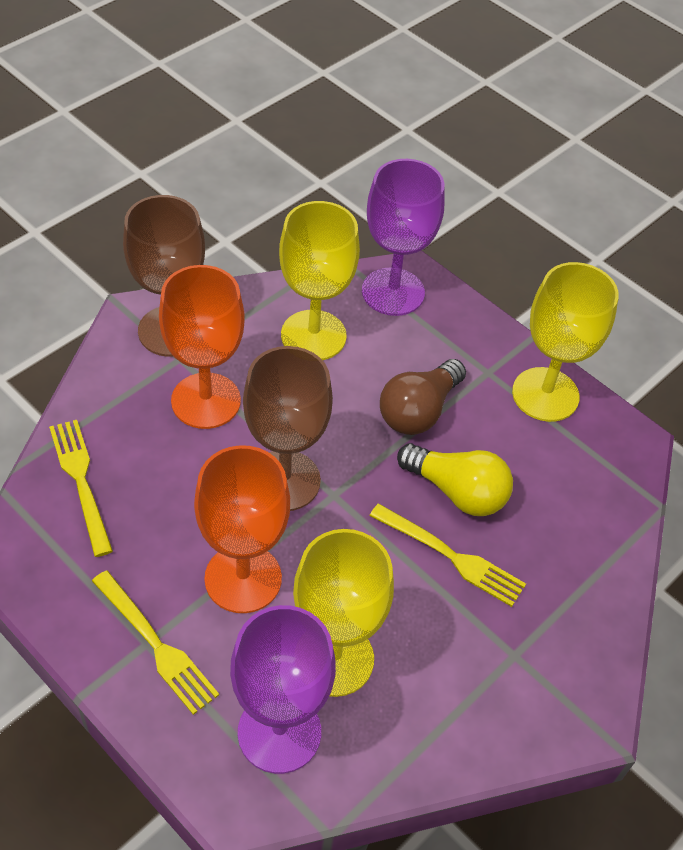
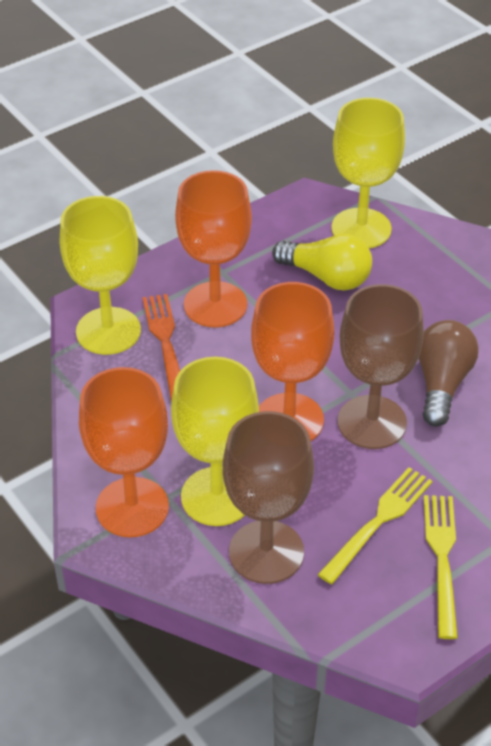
orange fork: none = 0 -> [142,294,180,401] = 1
orange goblet: [159,265,245,429] [194,445,290,613] = 2 -> [79,367,169,537] [175,170,252,327] [251,282,334,441] = 3
purple goblet: [230,605,336,774] [362,159,445,316] = 2 -> none = 0
yellow fork: [49,420,113,557] [92,570,219,715] [369,503,526,607] = 3 -> [317,467,432,584] [424,495,458,639] = 2

